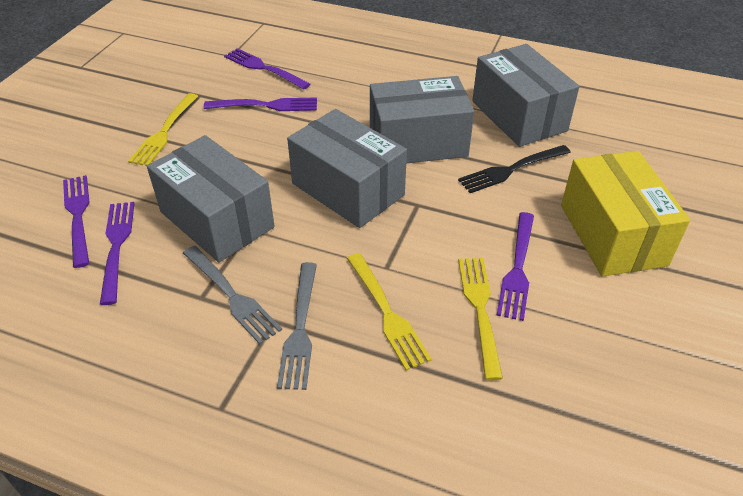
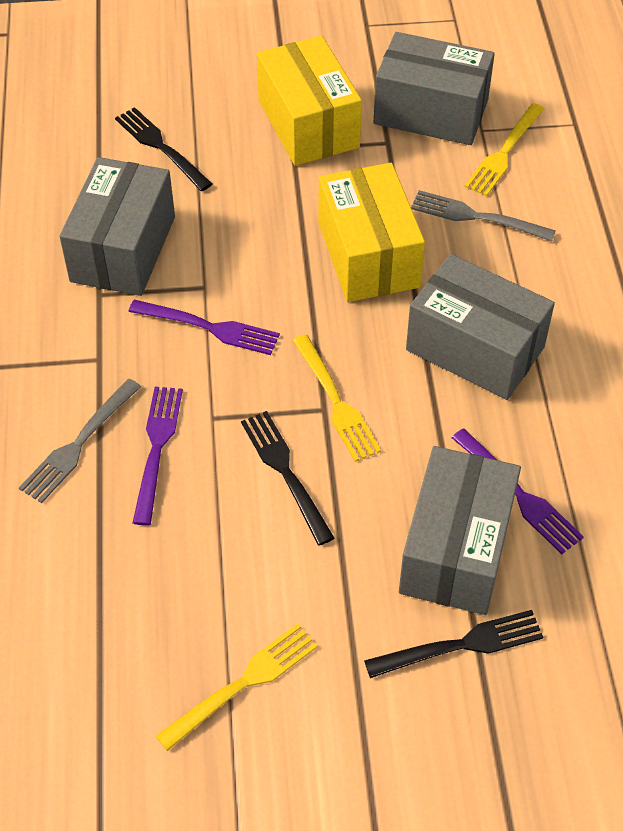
black fork: [458,145,571,193] = 1 -> [115,107,212,191] [241,411,334,546] [364,610,543,678] = 3
purple fork: [63,175,90,268] [100,202,135,305] [204,97,317,111] [224,48,310,90] [496,212,534,321] = 5 -> [128,300,280,355] [133,387,183,526] [451,429,584,554] = 3
yellow box: [561,151,690,277] = 1 -> [257,36,362,166] [318,163,425,302] = 2

